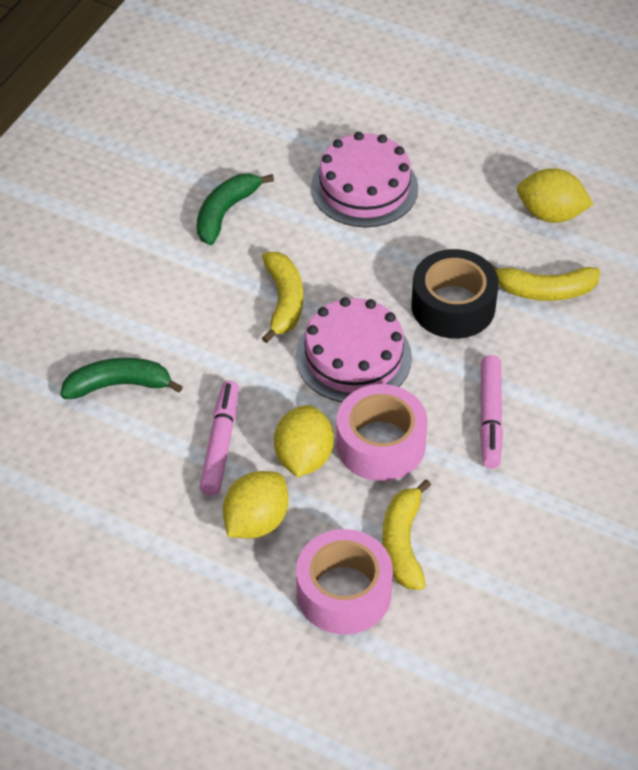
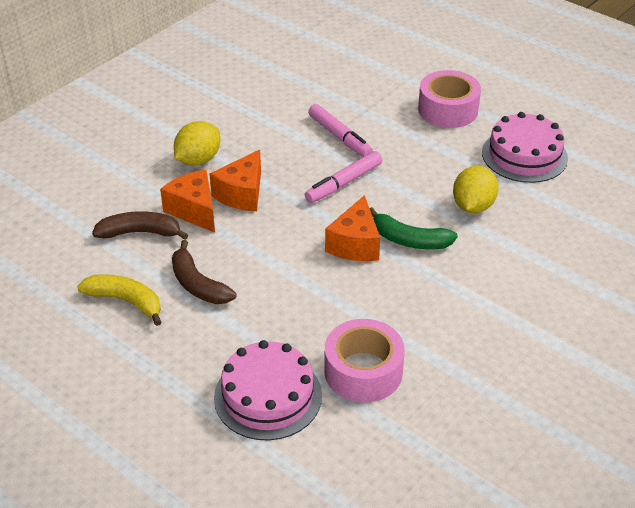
black tape: [412,249,499,339] = 1 -> none = 0
brown banana: none = 0 -> [92,211,188,240] [172,240,236,304] = 2
green banana: [61,358,183,399] [197,173,274,245] = 2 -> [370,207,458,249] = 1
orange cheese: none = 0 -> [160,170,215,233] [209,150,261,211] [325,195,380,261] = 3
yellow banana: [262,252,303,343] [382,479,431,590] [489,262,600,301] = 3 -> [77,274,162,326] = 1
yellow lemon: [223,471,289,538] [274,405,334,477] [517,168,593,223] = 3 -> [174,121,220,165] [453,166,499,213] = 2

